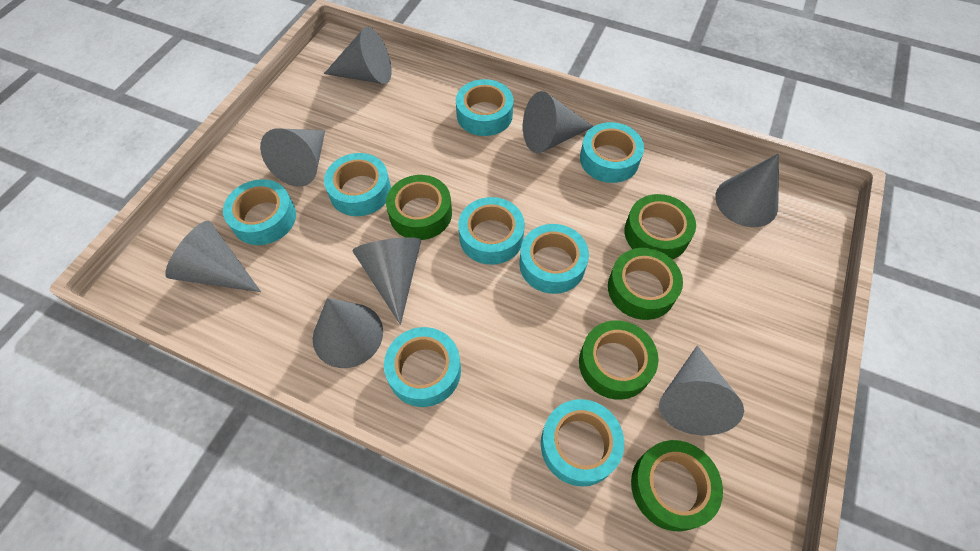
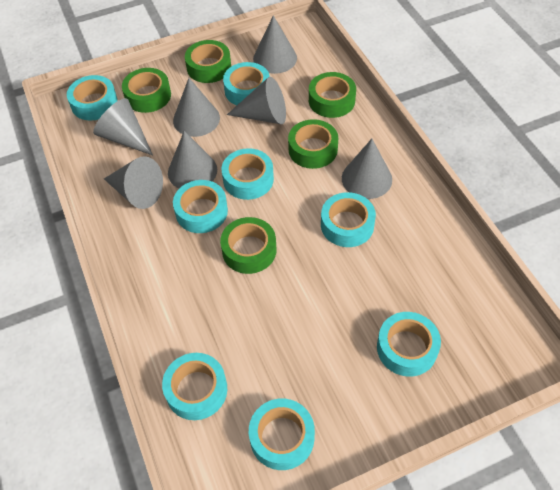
grey cone: [165,221,261,292] [260,128,325,187] [313,298,383,368] [324,27,392,84] [352,237,421,325] [523,91,594,153] [659,345,744,435] [715,153,779,227] = 8 -> [93,98,153,155] [104,156,163,209] [168,131,217,188] [173,78,220,137] [227,77,286,124] [253,15,297,74] [342,139,392,199] = 7

